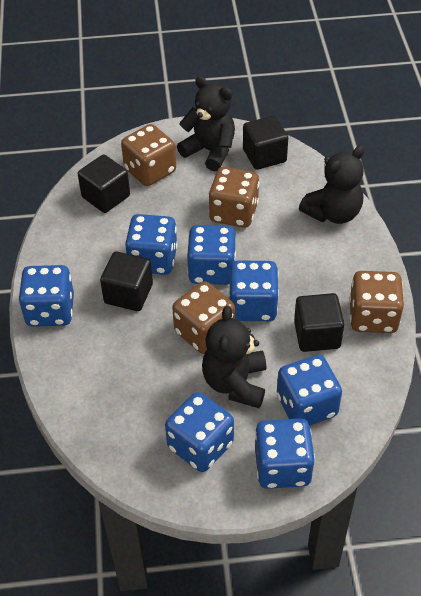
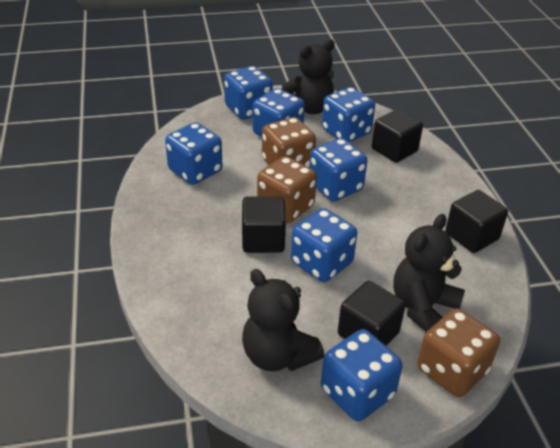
brown dice: [121,124,176,186] [172,281,235,354] [209,167,259,228] [349,271,404,333] = 4 -> [257,156,317,223] [262,117,316,167] [417,308,500,397] = 3

